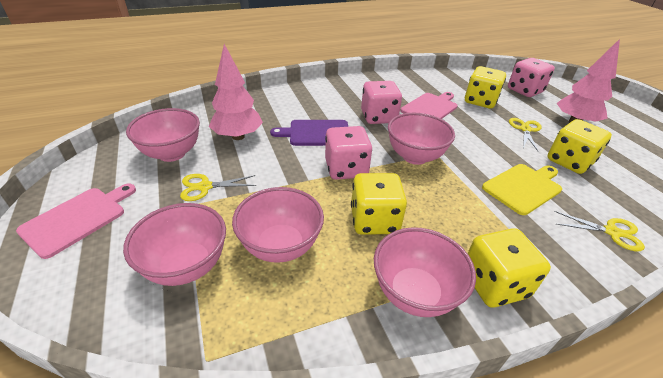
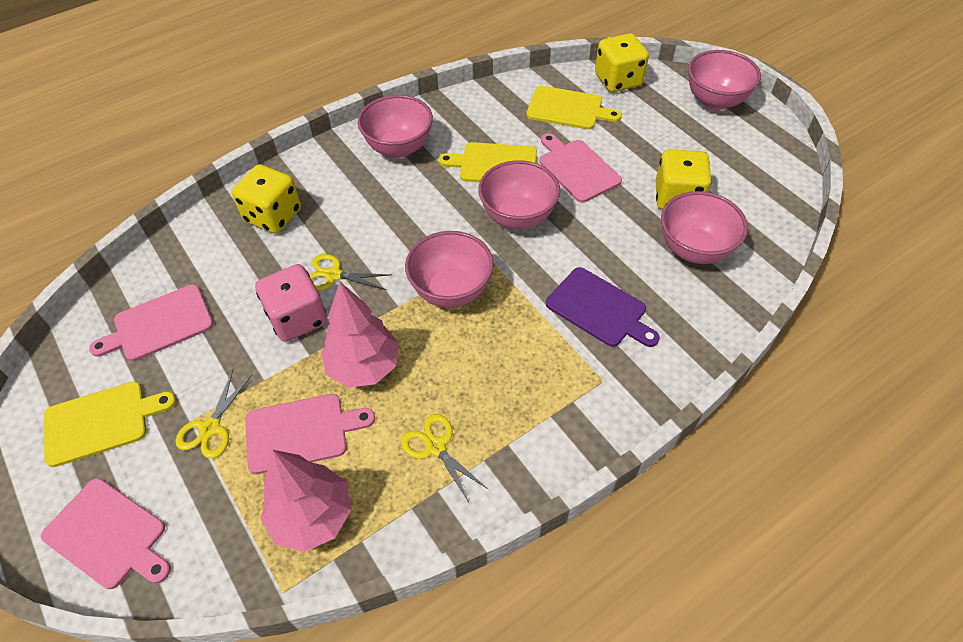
pink cutting board: [16,184,136,259] [400,92,458,119] = 2 -> [41,478,171,589] [89,284,213,361] [245,394,375,474] [539,133,622,203] = 4
pink dice: [325,126,372,180] [361,81,402,124] [508,58,555,97] = 3 -> [255,264,327,342] = 1
yellow cutting board: [482,164,562,215] = 1 -> [44,382,176,467] [438,142,537,182] [526,86,622,129] = 3
yellow dice: [351,173,407,235] [465,66,506,108] [467,228,551,308] [547,119,612,174] = 4 -> [232,164,301,234] [595,33,649,92] [655,149,712,210] = 3

